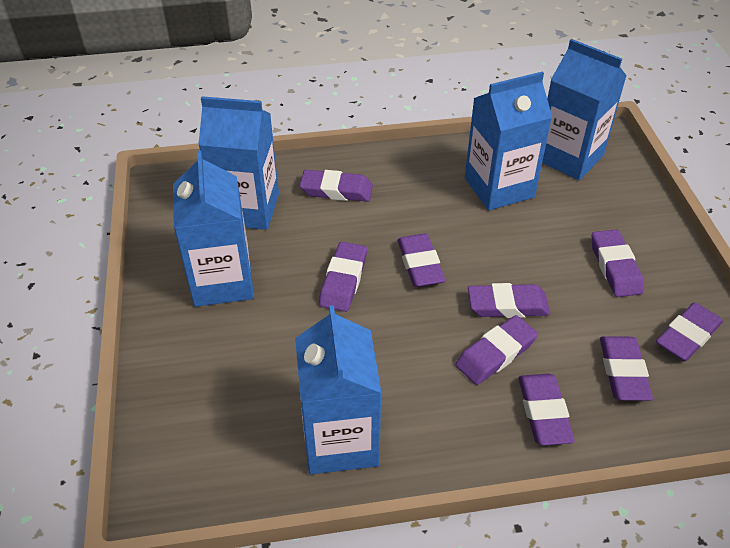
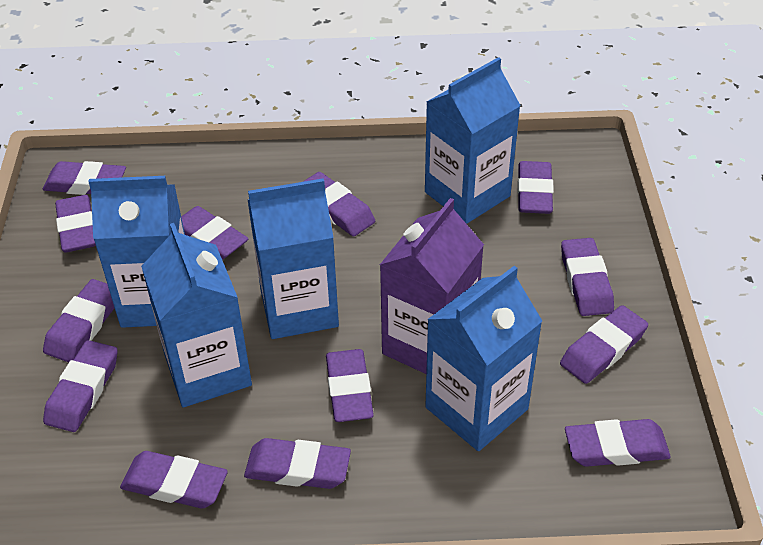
purple carton: none = 0 -> [380,198,484,374] = 1
purple eraser: [300,170,373,202] [319,242,367,312] [398,234,445,287] [455,315,538,385] [468,283,550,318] [518,374,575,446] [592,229,644,297] [600,336,653,401] [656,302,723,361] = 9 -> [43,161,126,195] [43,279,115,362] [43,340,118,432] [55,195,96,252] [120,451,228,508] [181,206,249,260] [244,438,351,489] [303,172,375,236] [326,349,374,422] [518,161,554,214] [560,305,648,384] [561,238,614,316] [565,419,671,467] = 13

